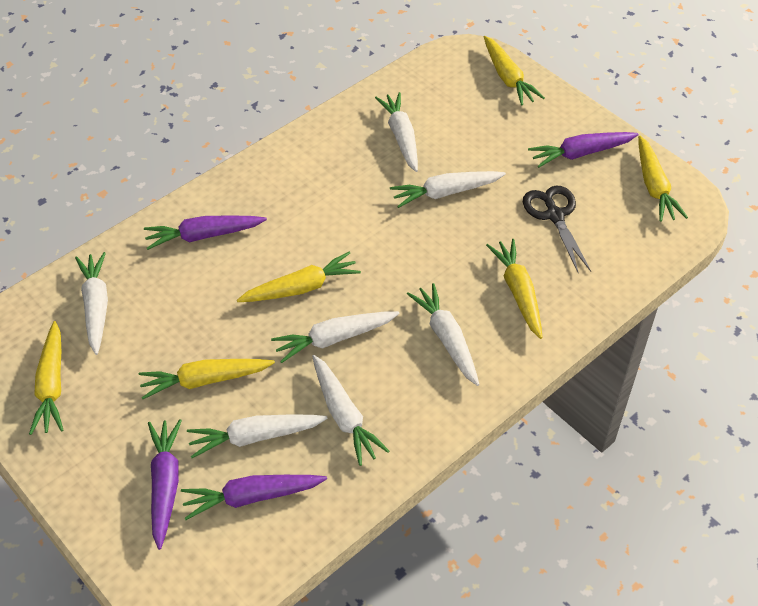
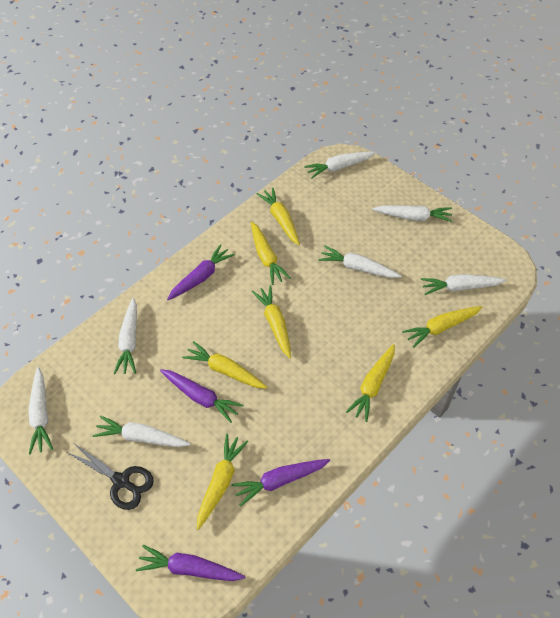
yellow carrot: [29,321,64,435] [139,359,275,399] [237,252,361,302] [484,36,545,106] [486,239,543,339] [638,136,688,222] = 6 -> [182,341,268,389] [197,434,248,530] [251,222,291,285] [252,285,291,359] [257,188,300,245] [346,344,395,422] [402,306,483,348] = 7

